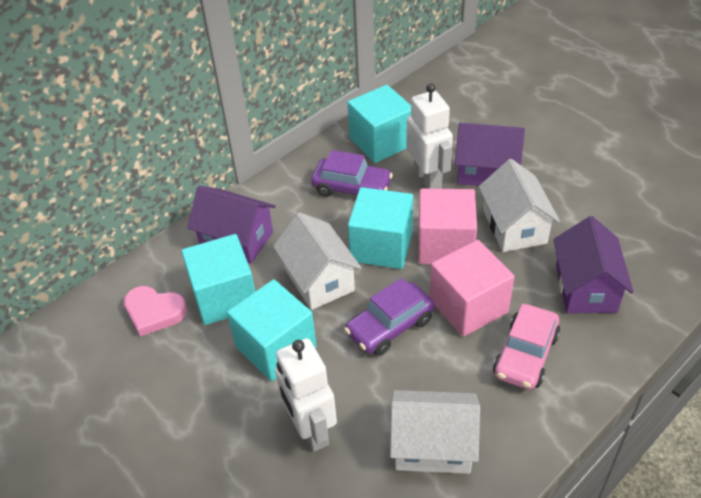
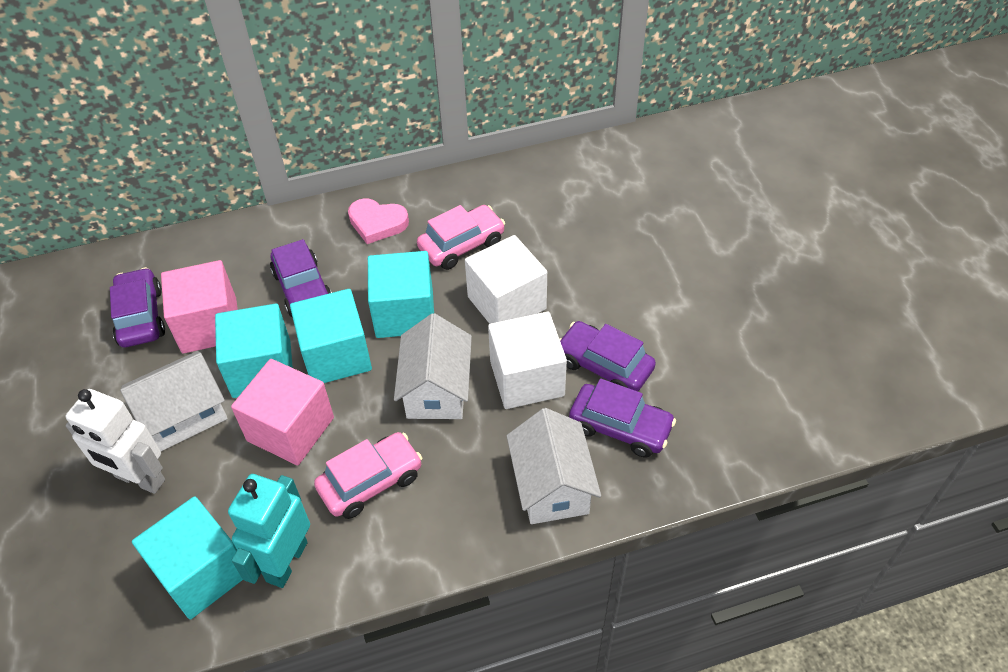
pink car: [493,304,560,390] = 1 -> [314,432,422,519] [417,205,505,270] = 2
purple car: [311,150,393,197] [344,278,434,356] = 2 -> [110,267,165,347] [270,239,332,317] [560,321,656,391] [569,379,676,457] = 4
purple house: [187,186,276,264] [455,123,525,186] [553,216,634,314] = 3 -> none = 0
turquoise robot: none = 0 -> [228,474,310,588] = 1
white cube: none = 0 -> [465,235,547,324] [488,312,567,409] = 2
white robot: [275,338,337,452] [406,83,453,189] = 2 -> [66,389,165,494] = 1

